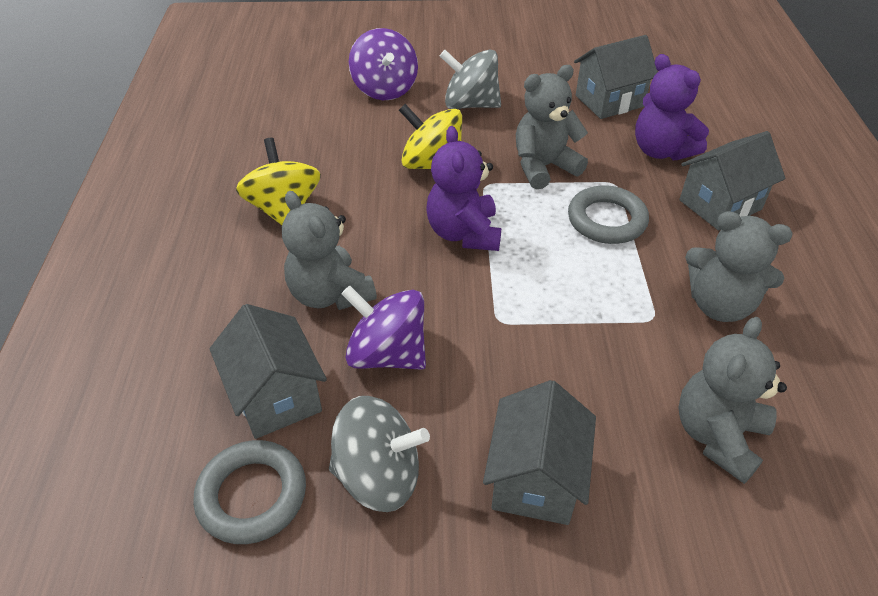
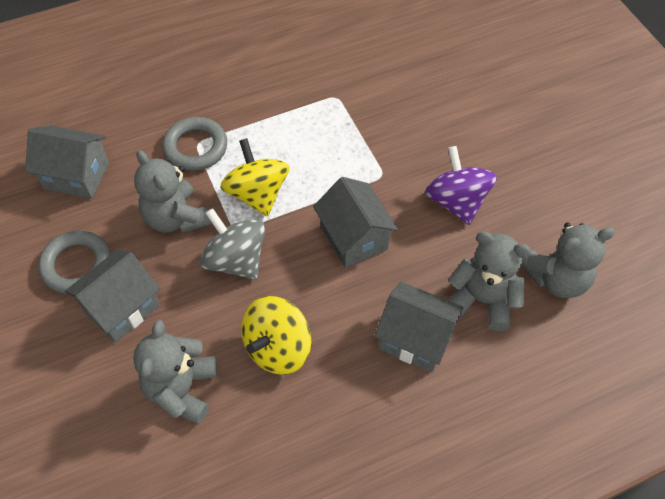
grey spinning top: [329,396,430,512] [440,49,501,109] = 2 -> [200,208,265,280] = 1
purple spinning top: [341,286,426,370] [349,28,418,100] = 2 -> [425,146,497,225] = 1
purple teddy bear: [426,126,501,251] [635,54,709,160] = 2 -> none = 0

